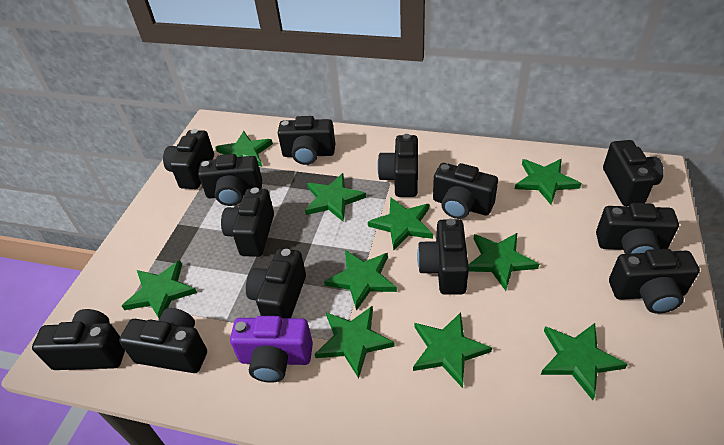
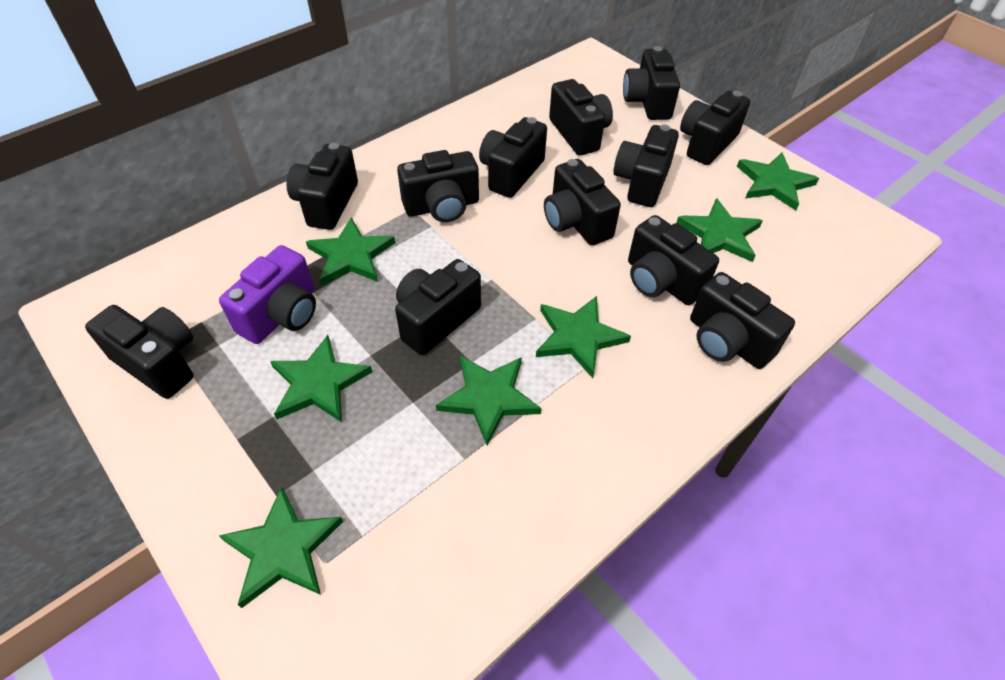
black camera: [32,309,125,370] [119,308,207,373] [163,129,214,189] [198,154,262,206] [221,187,274,257] [246,248,306,318] [278,116,335,165] [377,134,418,197] [417,219,469,295] [433,163,498,219] [596,203,679,254] [603,140,664,206] [609,249,700,314] = 13 -> [85,305,193,399] [286,143,358,230] [395,259,481,355] [397,150,479,222] [479,117,547,198] [544,159,621,246] [549,79,613,155] [614,125,679,207] [623,46,680,120] [628,215,719,305] [680,91,750,165] [690,272,795,369] = 12
green star: [122,260,197,318] [215,131,273,167] [305,173,366,221] [315,306,395,378] [324,250,397,311] [368,197,433,250] [413,312,492,388] [468,233,539,291] [515,159,582,205] [541,323,628,400] = 10 -> [219,486,343,608] [270,335,372,423] [306,217,395,286] [436,355,541,446] [536,296,631,378] [676,198,763,262] [737,153,819,210] = 7

